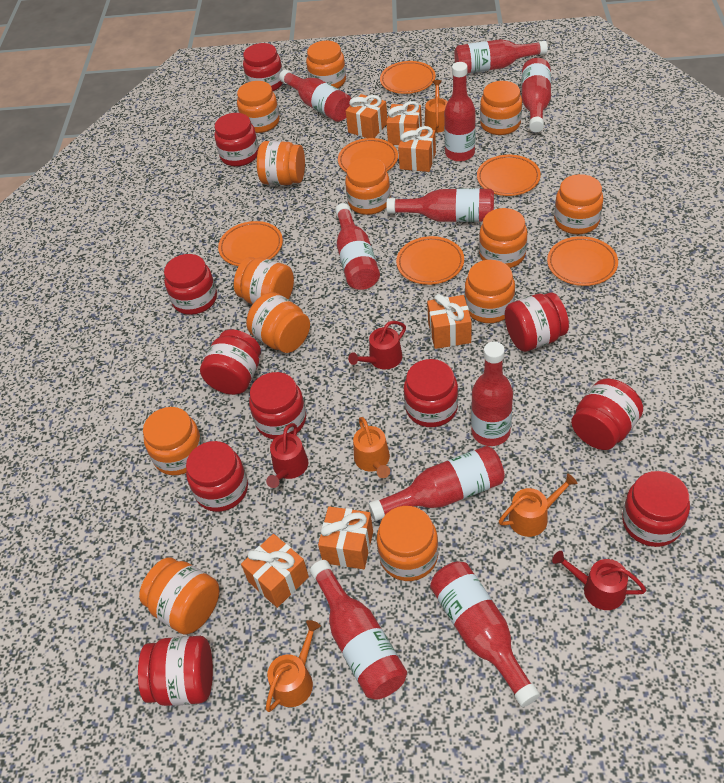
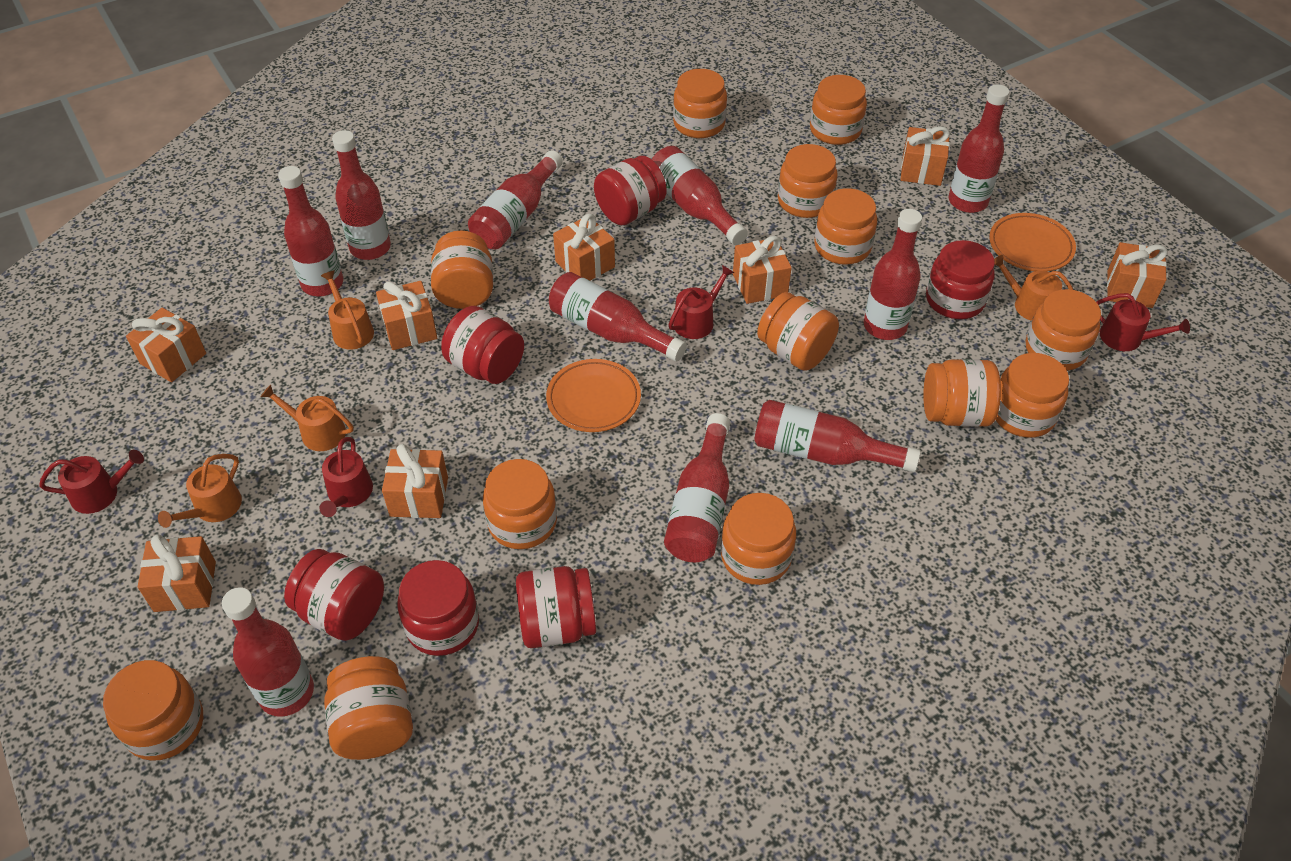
orange gift: [241,534,309,608] [318,506,373,569] [346,94,387,138] [386,101,422,145] [398,126,436,172] [427,294,472,349] = 6 -> [126,308,206,382] [138,534,216,612] [376,281,437,350] [382,444,448,518] [553,214,615,281] [733,236,792,304] [901,126,950,186] [1107,242,1168,308] = 8
orange plate: [218,221,283,266] [338,138,398,173] [380,61,436,94] [396,236,464,285] [477,155,541,196] [547,236,618,286] = 6 -> [546,359,641,432] [989,213,1076,271] = 2
red jar: [138,636,213,706] [164,254,217,315] [186,441,248,512] [200,329,261,395] [214,113,259,167] [243,43,283,91] [249,372,306,439] [404,359,458,427] [505,292,569,352] [571,378,643,450] [622,471,690,547] = 11 -> [284,549,384,641] [397,560,479,656] [441,306,524,384] [516,566,596,648] [594,156,667,226] [926,240,995,319] = 6
red watering can: [266,423,308,488] [348,321,406,369] [552,551,646,610] = 3 -> [39,450,144,514] [319,437,373,517] [668,265,735,339] [1096,293,1190,351] = 4

